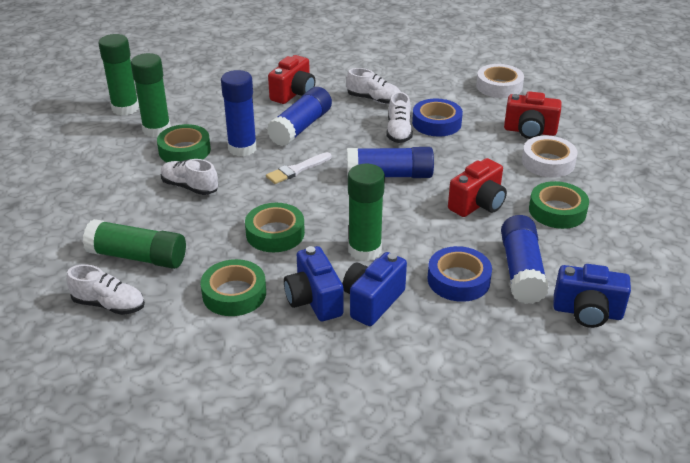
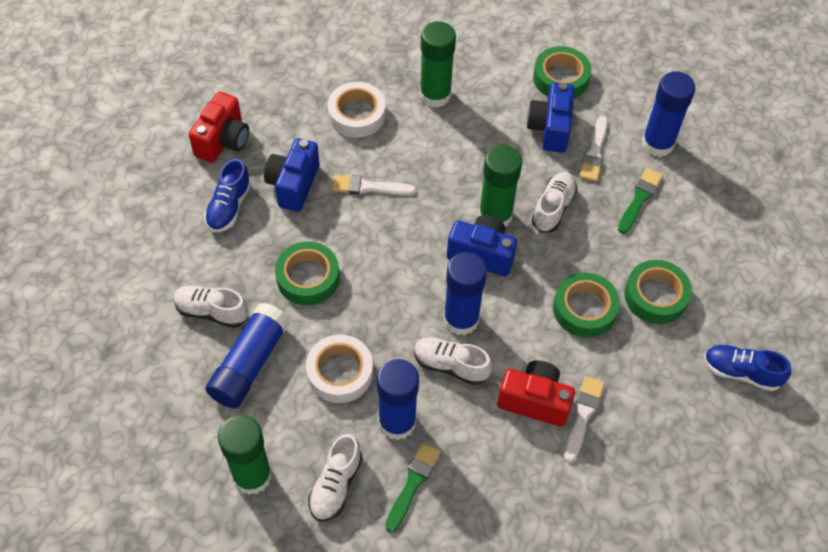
blue shoe: none = 0 -> [204,159,251,232] [704,345,791,391] = 2
blue tape: [412,99,463,136] [428,246,492,302] = 2 -> none = 0
green brush: none = 0 -> [385,442,441,533] [618,168,663,234] = 2
green glue stick: [83,219,186,269] [99,34,139,115] [131,53,171,137] [348,164,385,261] = 4 -> [218,415,272,495] [420,21,456,108] [478,145,522,227] = 3
red camera: [268,55,315,104] [448,158,507,217] [504,91,562,139] = 3 -> [189,92,249,163] [497,360,575,427] = 2
white brush: [266,152,331,184] = 1 -> [332,175,416,196] [564,376,605,463] [579,116,608,182] = 3

